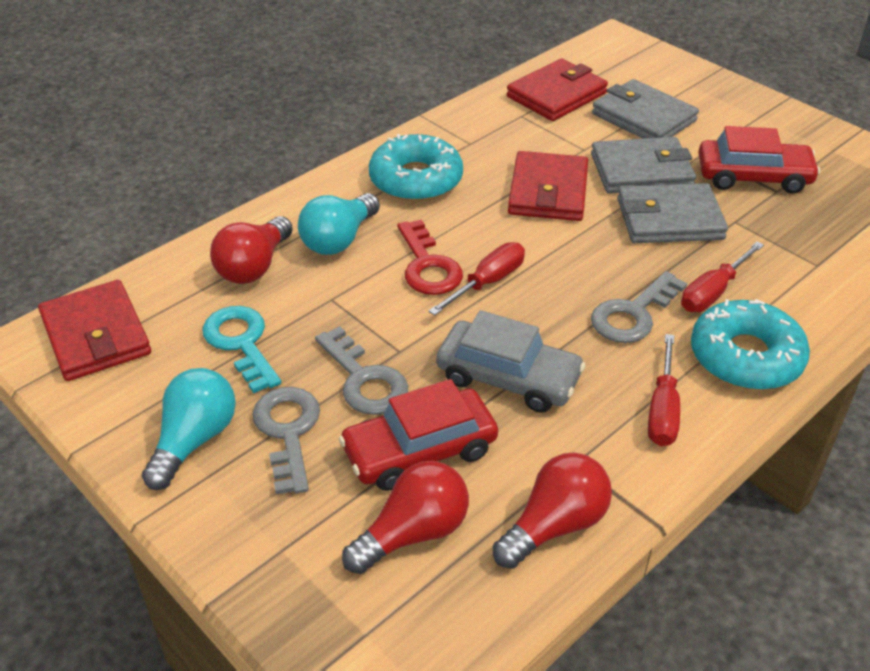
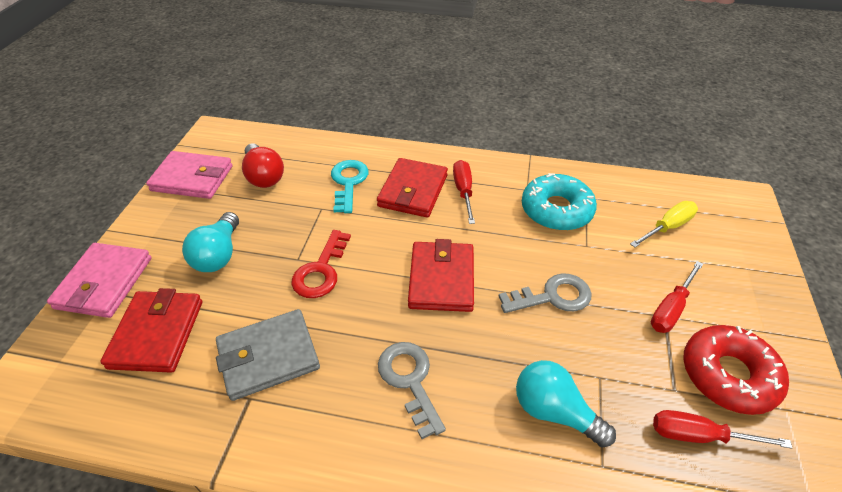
grey car: [436,310,585,413] = 1 -> none = 0
grey key: [252,387,320,495] [315,326,408,415] [591,271,687,343] = 3 -> [378,342,446,439] [499,273,591,313] = 2
grey wallet: [591,137,696,194] [592,79,699,139] [617,183,728,243] = 3 -> [216,309,320,401] = 1
pink wallet: none = 0 -> [47,243,151,318] [146,151,233,199] = 2
red car: [339,379,498,491] [698,126,820,194] = 2 -> none = 0
red donut: none = 0 -> [683,325,789,415] = 1
red light bulb: [210,216,293,284] [342,461,469,574] [492,452,612,569] = 3 -> [242,143,284,188] = 1
turquoise donut: [369,134,463,202] [691,299,810,390] = 2 -> [522,173,597,231] = 1
yellow screwdriver: none = 0 -> [630,201,698,248] = 1

